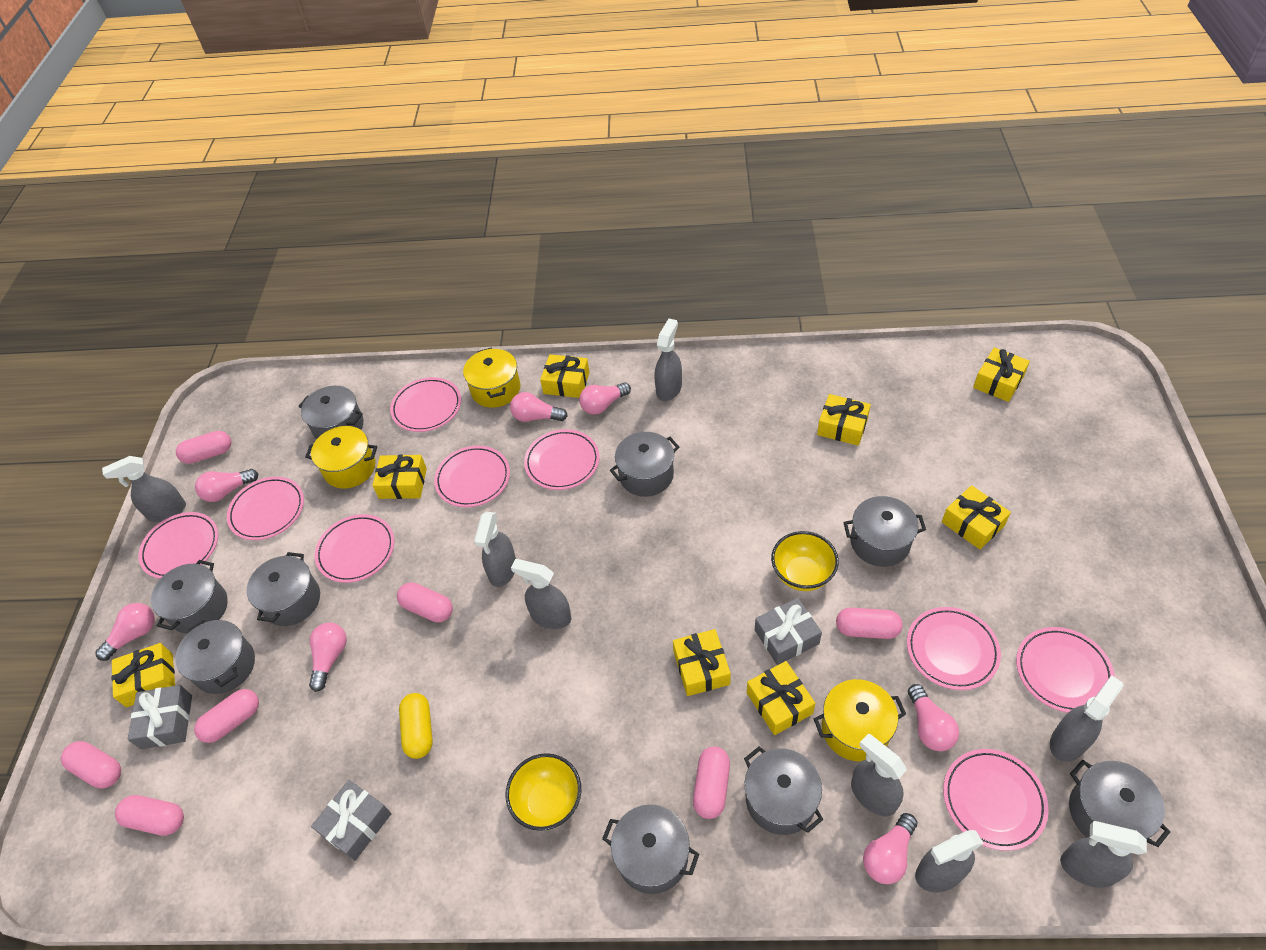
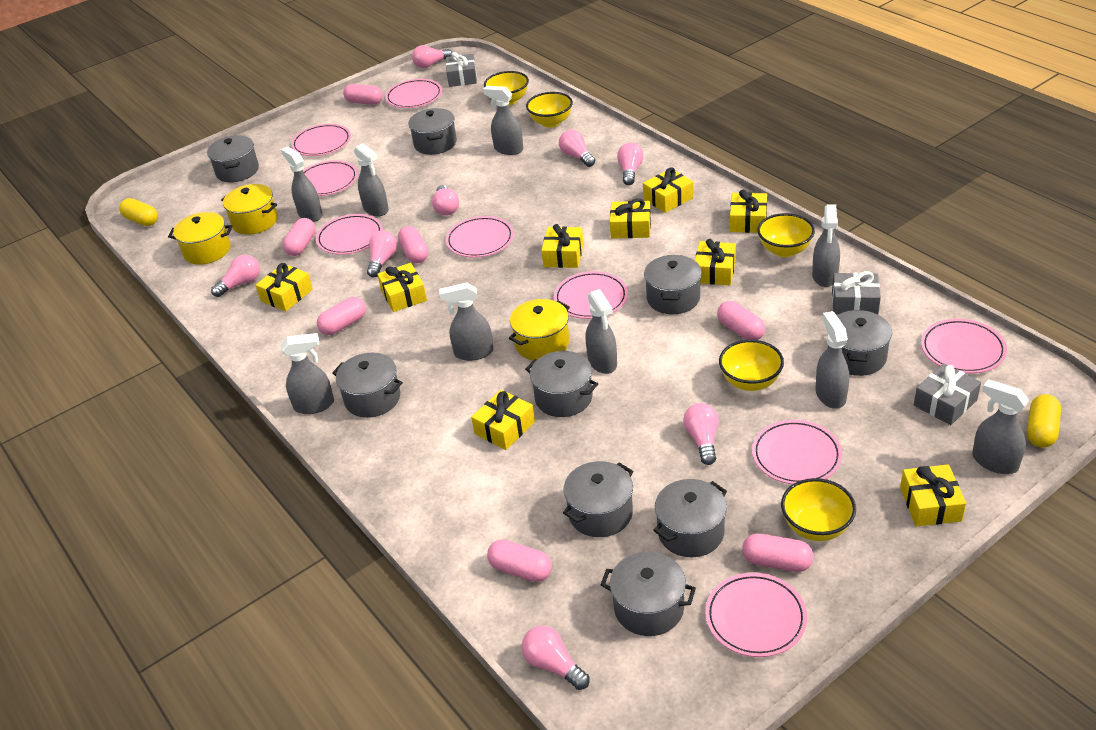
grey spray bottle: [102,456,186,522] [474,512,516,587] [511,559,571,629] [654,319,682,401] [851,734,907,816] [915,830,984,892] [1050,675,1123,762] [1060,821,1147,888] = 8 -> [281,146,323,222] [281,333,334,414] [354,143,389,216] [439,283,493,361] [483,86,523,155] [586,289,617,374] [812,205,840,287] [815,311,849,409] [972,379,1029,474] = 9
pink light bulb: [95,603,155,661] [195,469,258,502] [309,622,347,692] [510,392,568,422] [579,383,631,415] [863,813,917,884] [908,684,959,751] = 7 -> [211,255,260,297] [367,231,397,277] [412,45,452,68] [432,185,459,216] [522,626,590,690] [559,129,595,167] [617,142,644,185] [683,403,719,465] = 8
yellow bowl: [506,753,581,831] [771,531,839,591] = 2 -> [484,71,529,105] [526,92,573,128] [719,340,784,391] [757,213,815,257] [781,478,856,541] = 5
yellow capsule: [399,693,433,759] = 1 -> [119,198,158,226] [1027,394,1061,448] = 2
yellow gift: [111,643,175,707] [372,454,427,499] [540,354,590,398] [673,629,731,696] [747,661,815,735] [817,394,871,446] [942,485,1011,549] [973,347,1030,402] = 8 -> [255,263,313,311] [377,263,427,312] [471,390,535,450] [541,224,583,268] [610,199,651,239] [643,167,694,213] [695,239,736,285] [730,190,767,233] [900,464,966,527] = 9

